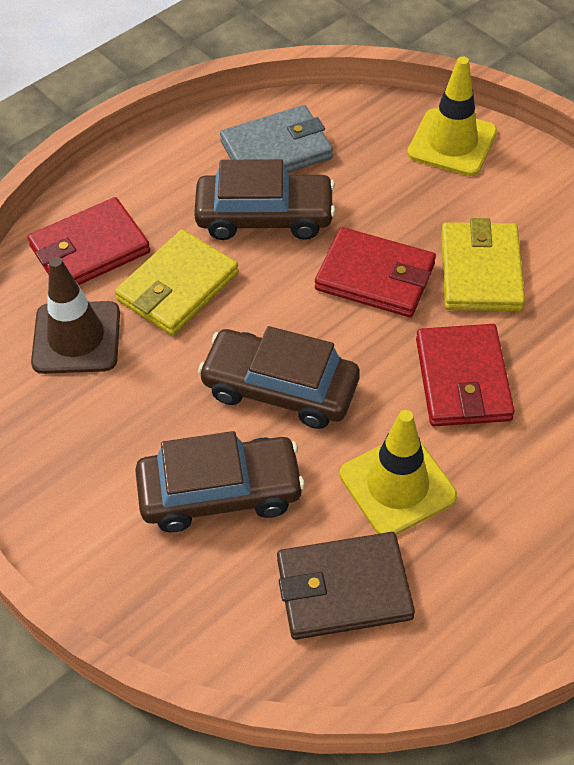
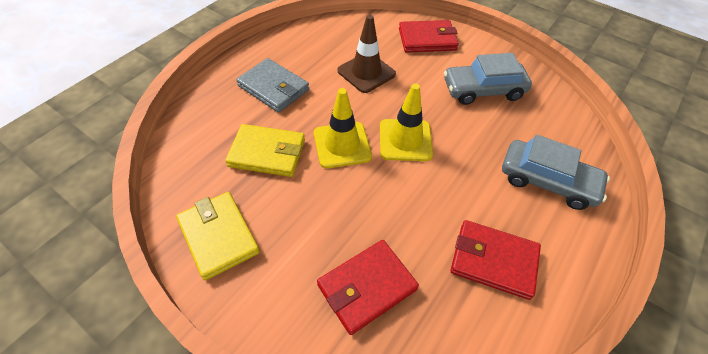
brown car: [135,431,305,532] [194,159,335,240] [198,326,360,429] = 3 -> none = 0
brown wallet: [277,532,415,640] = 1 -> none = 0
grey car: none = 0 -> [444,53,532,105] [502,135,610,210] = 2

